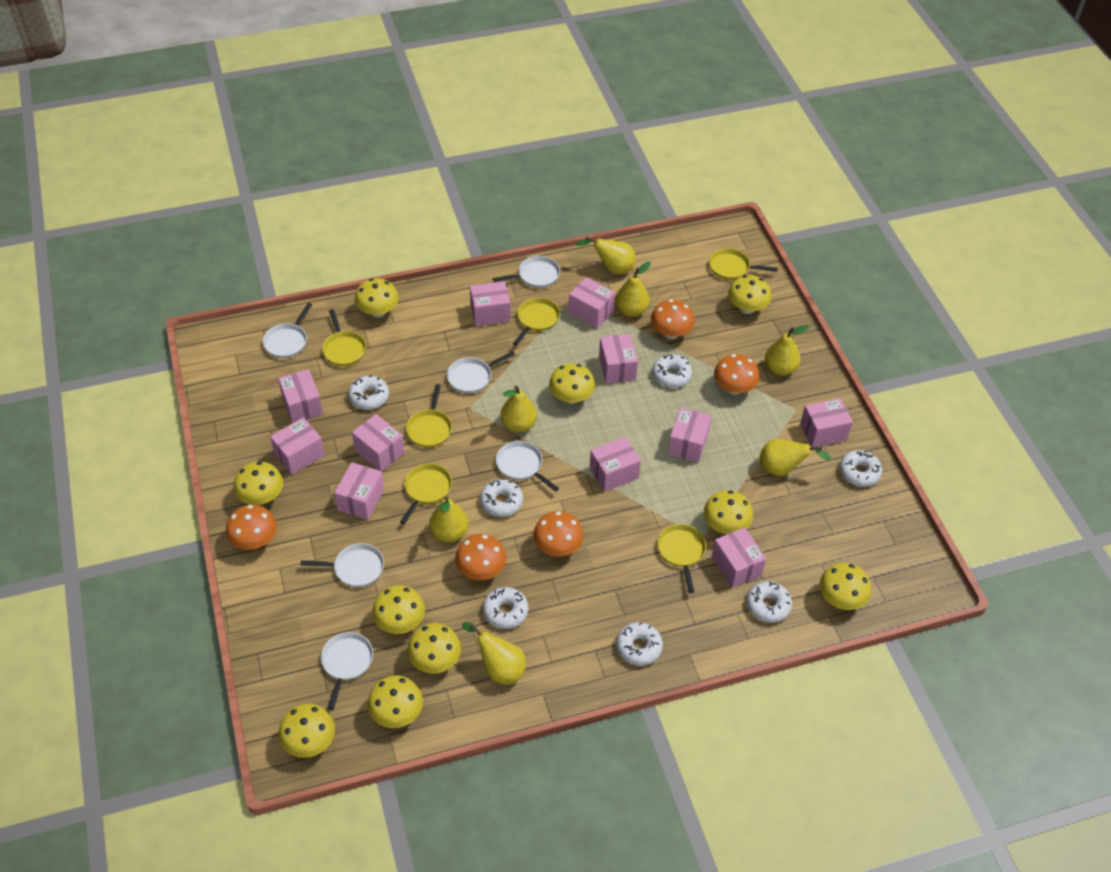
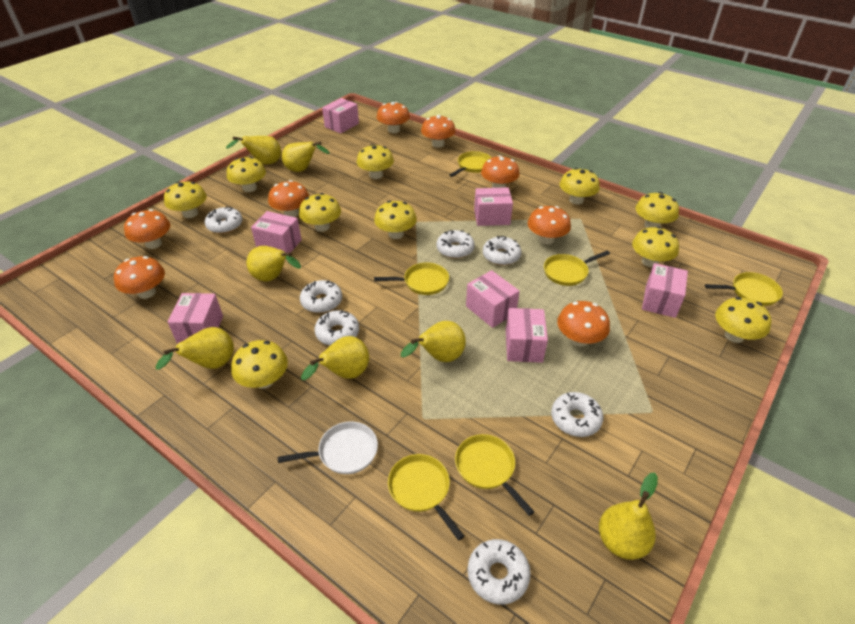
orange mushroom: [226,505,277,550] [455,534,506,580] [533,511,584,557] [651,299,695,339] [714,354,760,395] = 5 -> [114,256,165,299] [124,209,170,249] [268,180,309,217] [377,102,410,133] [421,115,456,148] [481,155,520,188] [528,206,571,244] [557,301,610,347] = 8
pink box: [270,417,325,475] [278,369,323,424] [334,462,385,520] [352,414,405,471] [470,281,511,326] [568,277,615,328] [590,437,641,492] [599,334,638,383] [668,408,711,463] [712,527,766,588] [800,398,853,447] = 11 -> [168,293,223,344] [251,211,302,253] [322,98,359,134] [466,270,520,328] [474,187,513,226] [506,308,548,363] [642,263,688,318] = 7
white pan: [263,303,312,358] [300,543,384,587] [321,632,373,710] [447,351,515,393] [493,256,560,288] [496,441,559,492] = 6 -> [278,422,378,474] = 1

